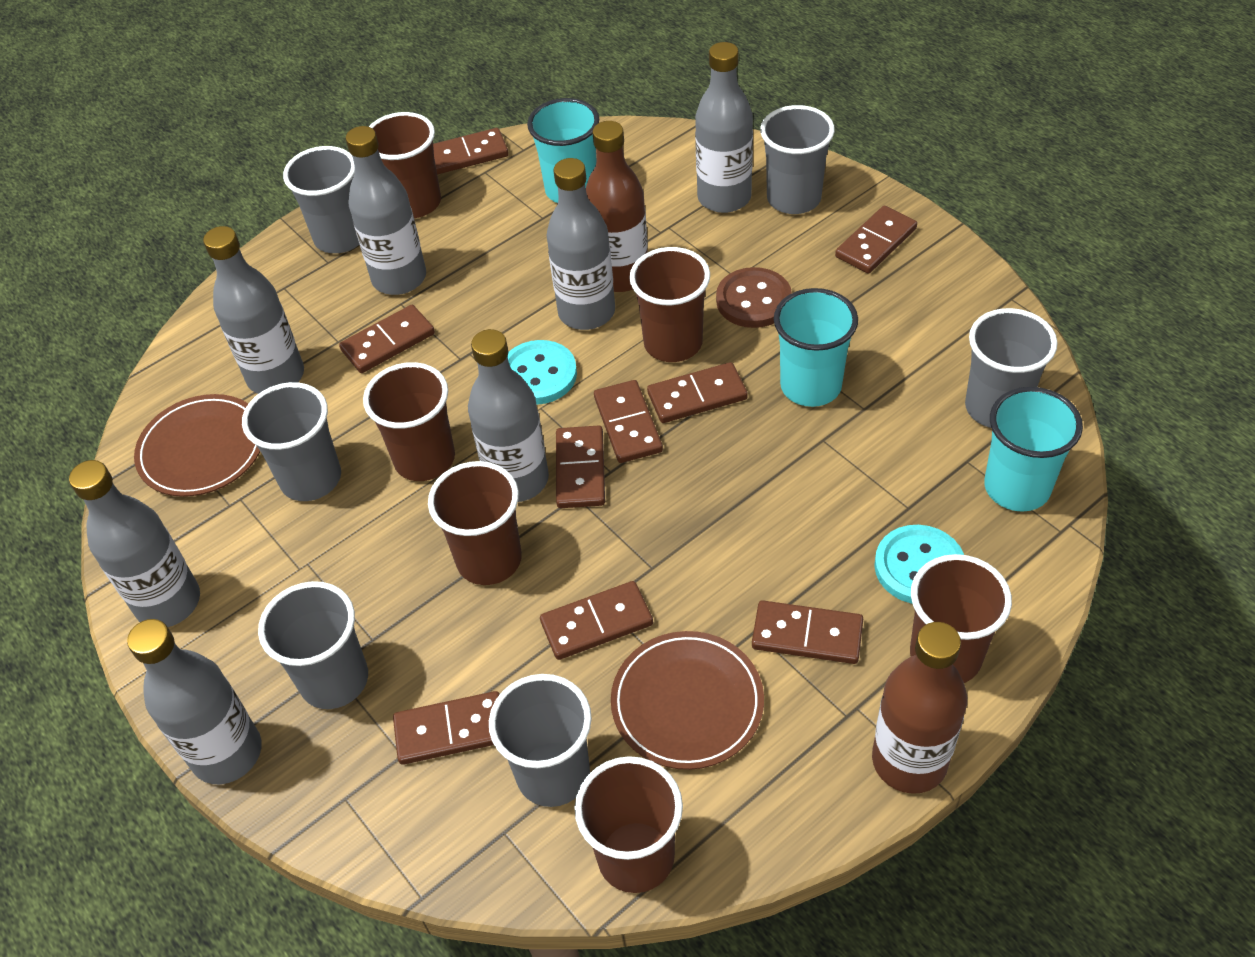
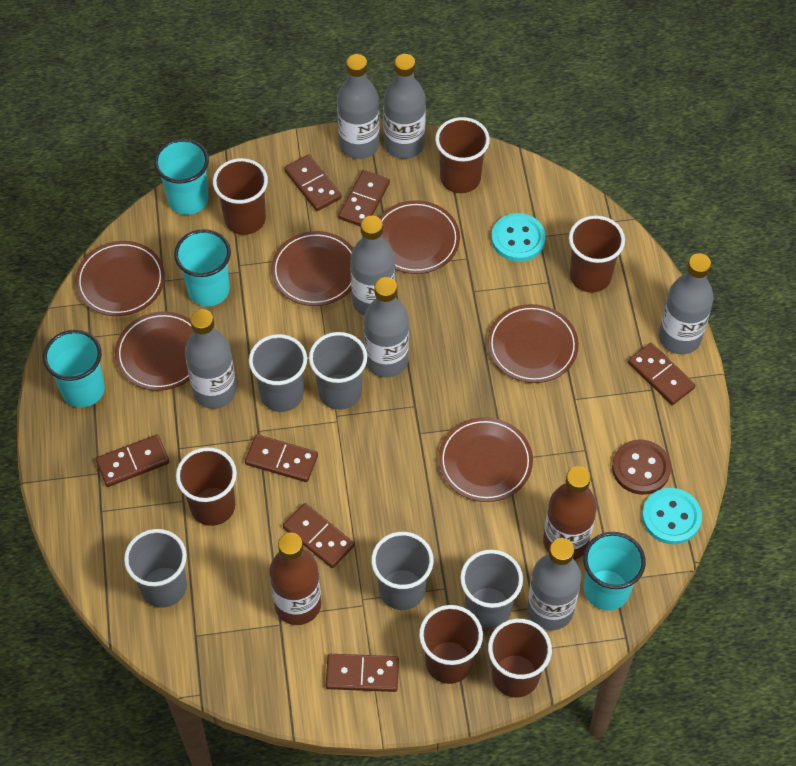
brown domino: [339,305,435,373] [393,691,500,765] [433,128,509,175] [540,581,653,660] [556,425,605,508] [594,380,663,463] [647,362,748,423] [752,600,863,664] [835,206,917,274] = 9 -> [96,435,169,487] [245,434,318,482] [283,503,355,568] [284,154,342,211] [326,654,399,692] [338,170,390,227] [628,343,696,405] = 7
brown plate: [134,394,260,497] [611,631,764,770] = 2 -> [75,241,165,316] [115,311,194,391] [271,231,354,306] [379,200,460,274] [438,417,533,502] [487,304,579,383] = 6
grey cup: [242,382,341,501] [258,581,368,709] [283,146,359,253] [489,674,592,807] [760,105,835,214] [965,308,1058,428] = 6 -> [124,529,187,608] [249,334,307,412] [309,332,367,410] [371,532,434,610] [460,550,523,628] = 5
turquoise cup: [527,98,599,203] [774,288,858,407] [984,387,1083,512] = 3 -> [43,330,105,408] [154,138,209,215] [174,229,231,306] [583,532,646,610] = 4

